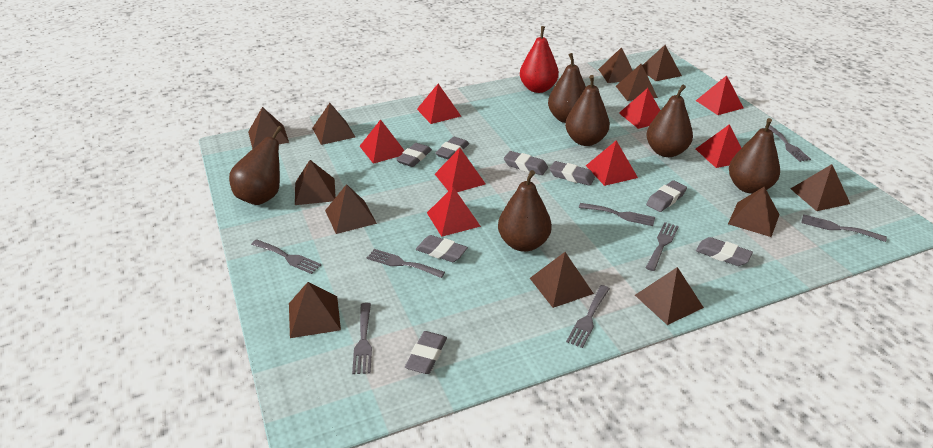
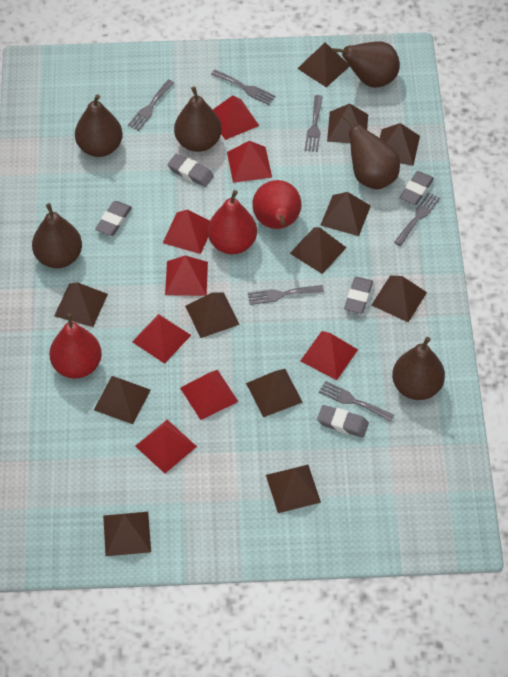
grey eraser: [396,143,432,167] [405,331,447,374] [416,235,468,262] [435,137,469,159] [504,151,548,175] [550,161,595,186] [646,180,687,212] [696,237,753,266] = 8 -> [95,201,132,236] [167,154,214,187] [317,405,369,438] [344,277,373,314] [399,171,434,205] = 5
grey fork: [251,239,321,274] [352,303,372,374] [367,249,445,278] [566,285,610,348] [579,203,655,226] [646,222,679,271] [765,125,811,162] [801,214,887,242] = 8 -> [128,80,174,131] [211,70,276,105] [248,285,324,305] [305,95,323,152] [319,381,394,422] [394,192,440,246] = 6
red pear: [520,26,559,93] = 1 -> [49,313,102,378] [208,190,257,254] [252,180,302,229] = 3

